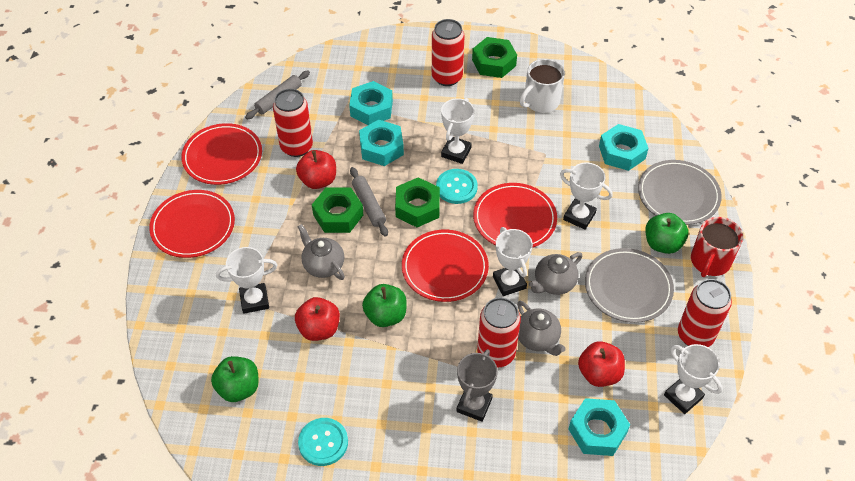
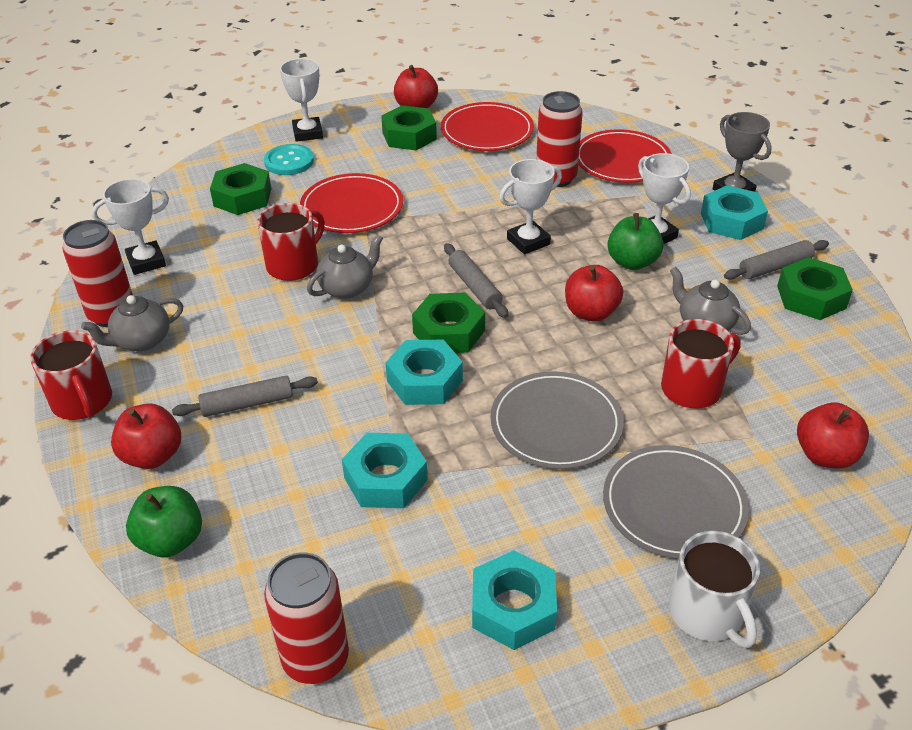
green apple: [211,356,259,402] [362,284,407,327] [645,213,688,254] = 3 -> [126,486,202,557] [607,213,664,270] = 2
green nut: [312,187,363,233] [395,177,440,227] [472,37,517,78] = 3 -> [210,163,271,215] [381,105,437,150] [412,293,485,353] [777,257,853,320] = 4
grey rolling pin: [245,70,310,119] [350,167,388,237] = 2 -> [172,376,318,417] [444,243,508,318] [724,240,829,280] = 3
red apple: [295,297,340,341] [296,150,336,189] [578,341,625,387] = 3 -> [111,403,181,469] [394,65,438,108] [565,265,623,322] [797,402,869,468] = 4
red can: [273,89,313,157] [432,19,465,86] [477,297,521,367] [678,279,732,347] = 4 -> [62,220,133,327] [264,552,349,684] [536,91,583,187] = 3
red mug: [691,217,743,277] = 1 -> [30,330,112,420] [257,203,325,281] [661,319,741,409] = 3
red plate: [149,190,235,258] [181,123,262,185] [402,230,489,302] [473,183,557,248] = 4 -> [300,173,403,233] [441,102,534,151] [578,129,672,183] = 3
turquoise button: [298,418,348,466] [436,169,478,204] = 2 -> [264,144,314,175] = 1
white trophy: [216,247,277,314] [441,98,474,164] [493,227,533,296] [560,163,613,229] [664,344,722,414] = 5 -> [92,179,169,275] [280,58,323,142] [500,159,562,254] [638,153,691,244] = 4

